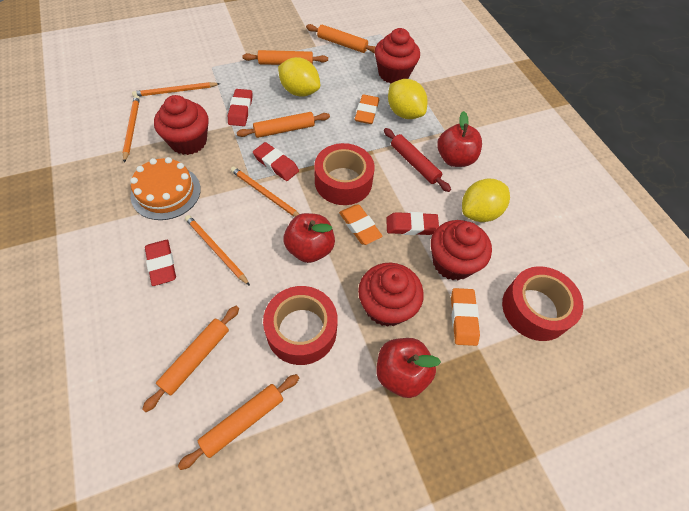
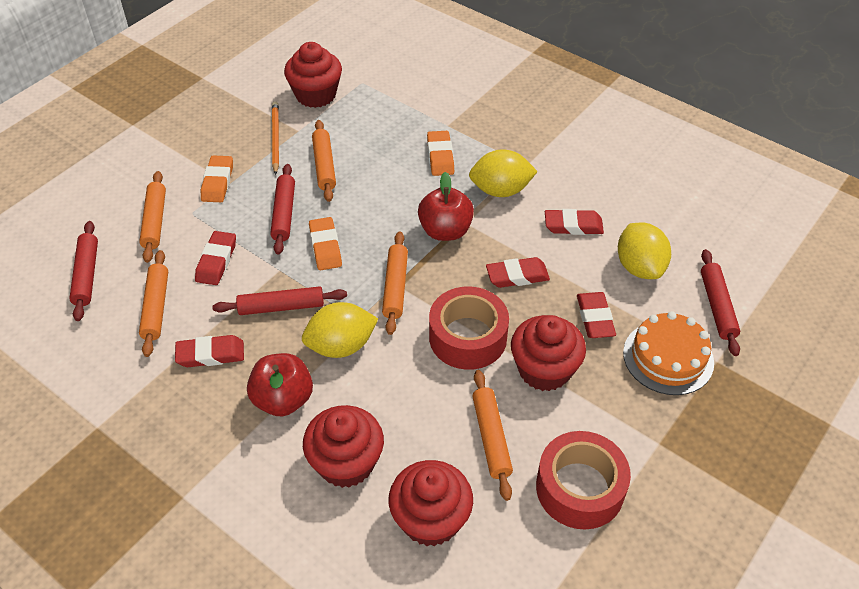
orange pencil: [123,95,140,162] [132,82,220,97] [185,215,250,286] [231,167,299,217] = 4 -> [272,101,279,175] = 1
red apple: [284,213,335,263] [376,338,441,398] [437,111,482,167] = 3 -> [247,353,313,416] [418,172,474,241] = 2
red eraser: [145,240,176,286] [228,89,252,126] [253,142,299,181] [386,212,439,235] = 4 -> [175,335,244,367] [195,231,236,285] [486,257,550,288] [545,209,604,235] [577,292,616,338] = 5
red rolling pin: [384,128,451,192] = 1 -> [69,221,98,321] [212,286,347,315] [270,164,295,255] [701,249,740,356] = 4
red tape: [263,286,338,365] [314,143,375,205] [502,266,584,341] = 3 -> [429,286,509,370] [536,431,631,530] = 2

